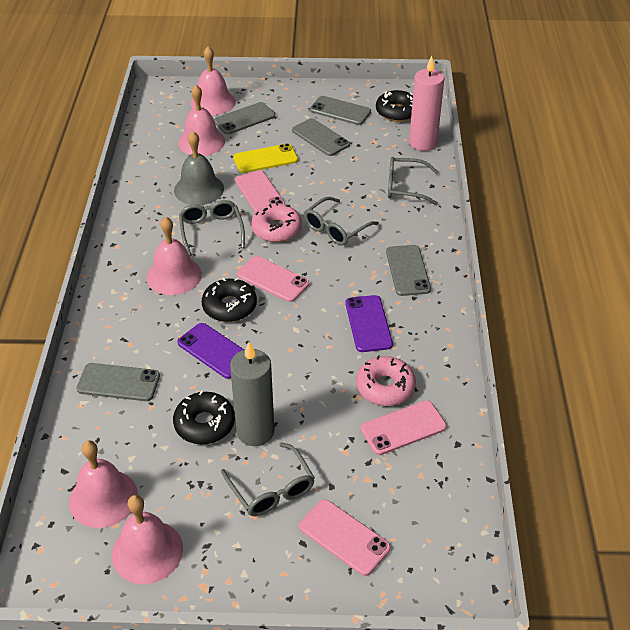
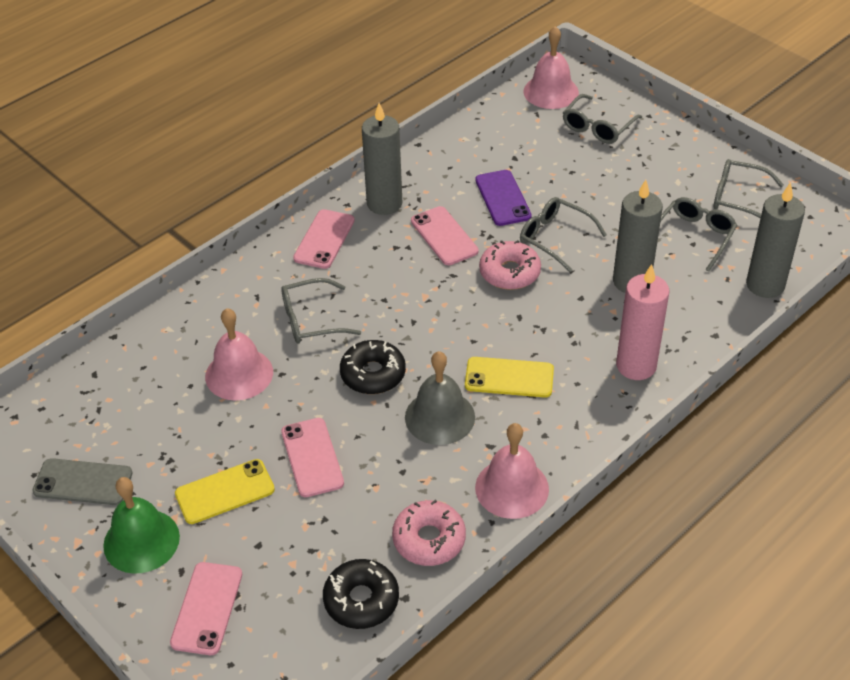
black donut: [173,390,235,444] [202,278,257,322] [376,90,413,122] = 3 -> [323,559,399,629] [340,340,406,394] = 2
green bell: none = 0 -> [103,477,180,574] = 1
grey candle: [230,342,274,446] = 1 -> [362,103,402,215] [613,180,663,293] [746,182,805,298] = 3
grey glasses: [179,200,245,256] [221,442,315,516] [304,197,379,245] [388,157,438,205] = 4 -> [281,278,361,344] [520,197,607,272] [563,94,642,144] [661,197,737,272] [713,159,784,218] = 5
grey phone: [76,363,160,401] [214,102,275,134] [292,118,350,156] [310,96,371,125] [386,245,431,296] = 5 -> [32,458,133,505] = 1
pink bell: [69,440,138,528] [112,495,183,584] [147,216,202,295] [178,85,225,156] [191,46,236,115] = 5 -> [205,308,273,401] [475,423,549,519] [523,26,579,109] = 3
purple phone: [177,323,244,379] [345,295,393,352] = 2 -> [475,170,532,226] = 1
yellow phone: [233,143,298,173] = 1 -> [175,459,275,524] [465,357,554,398] = 2

